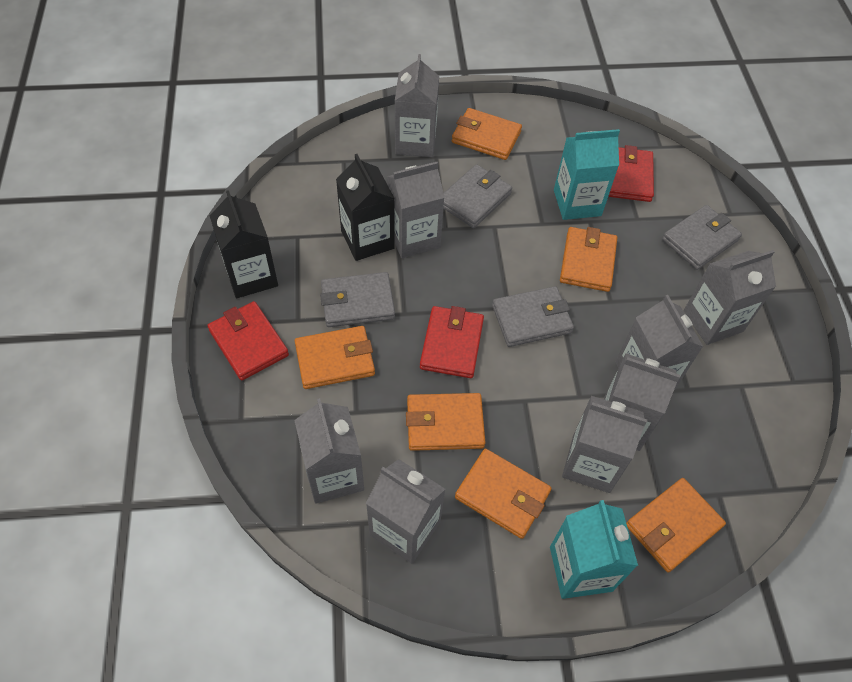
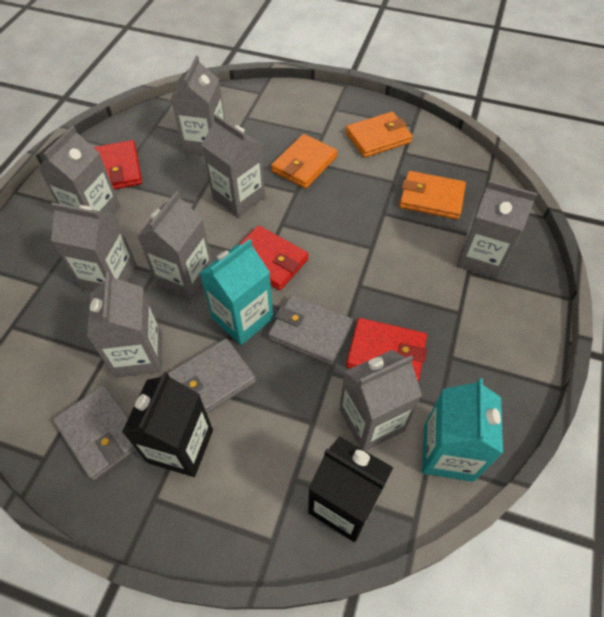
grey wallet: [320,272,395,327] [443,164,512,228] [492,286,574,347] [662,205,742,270] = 4 -> [53,385,137,481] [168,338,256,413] [268,295,353,365] = 3
orange wallet: [295,326,375,389] [406,393,486,451] [452,108,522,160] [455,449,552,539] [560,227,617,292] [626,478,726,572] = 6 -> [271,134,338,189] [345,112,413,158] [399,171,466,219] = 3

